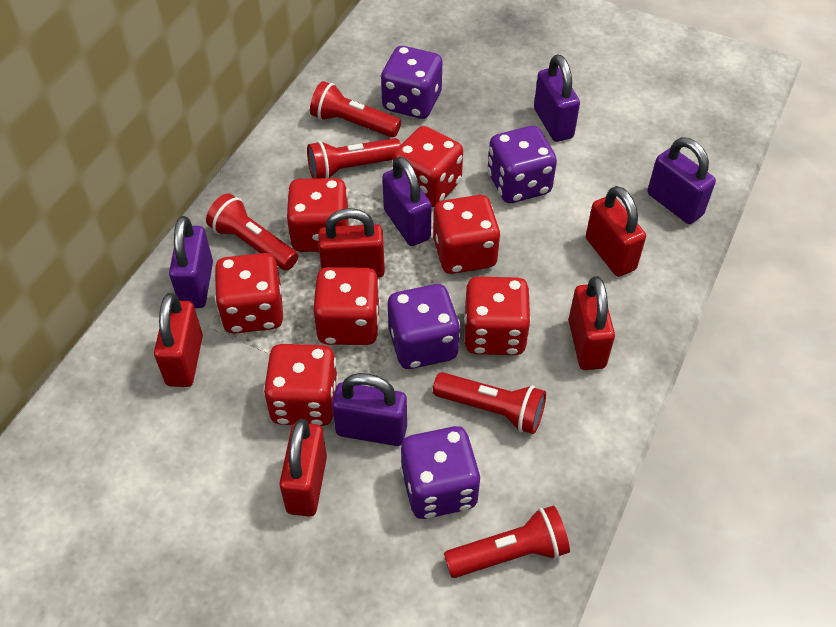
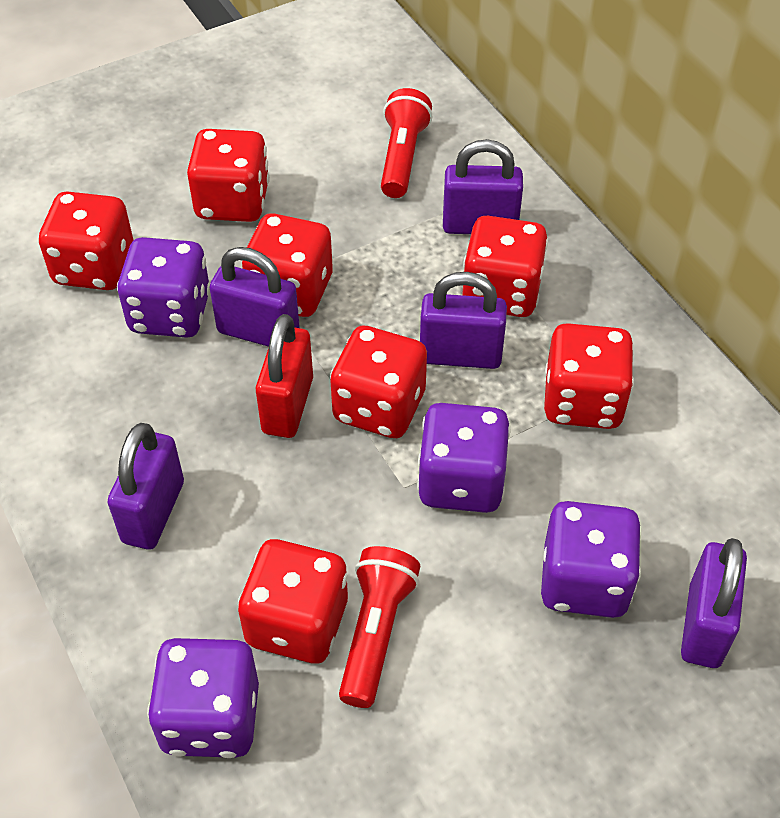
red flashlight: [206,193,298,270] [307,138,401,179] [310,81,401,137] [433,372,546,434] [444,505,570,578] = 5 -> [339,546,420,708] [381,88,433,198] = 2
red padlock: [154,293,203,387] [279,419,327,517] [318,208,385,278] [569,276,615,370] [586,186,646,277] = 5 -> [256,314,313,438] = 1

